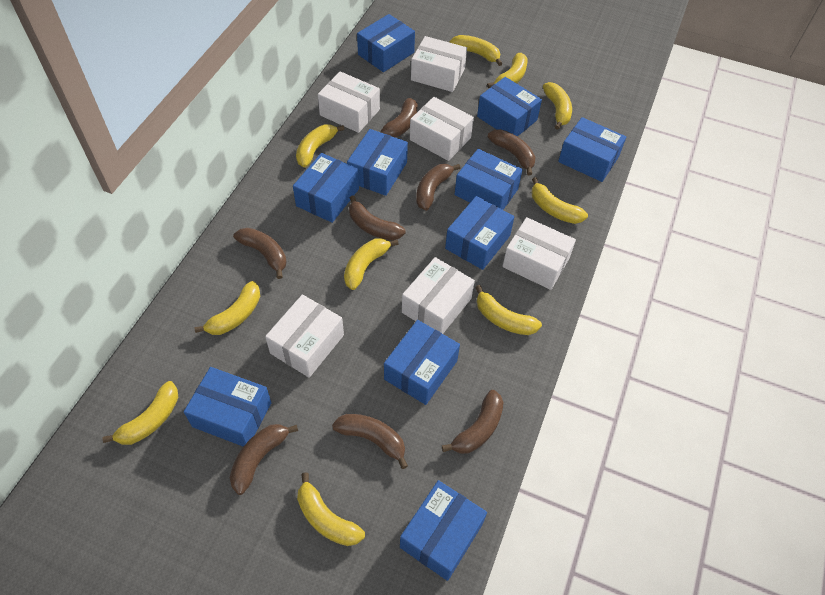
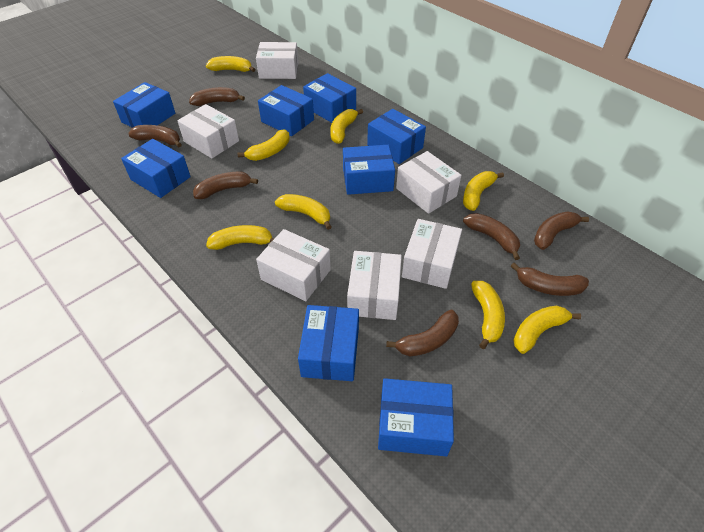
blue box: [184,367,271,447] [293,153,359,223] [347,129,408,196] [357,14,415,72] [384,320,460,405] [400,480,487,581] [445,196,514,270] [454,149,523,210] [477,77,542,136] [558,117,626,182] = 10 -> [113,82,175,128] [121,139,191,198] [258,85,314,136] [298,305,359,381] [303,73,356,123] [343,145,395,195] [367,109,426,164] [378,378,454,456] = 8
brown banana: [230,424,298,495] [233,228,287,279] [332,414,408,469] [349,195,406,240] [380,98,418,138] [416,164,461,211] [442,390,503,454] [488,129,535,176] = 8 -> [128,125,182,147] [189,87,245,106] [193,172,258,199] [386,310,459,356] [463,213,520,260] [510,263,589,296] [534,211,589,250] = 7
yellow banana: [103,381,178,445] [194,281,260,335] [296,124,345,168] [297,472,365,546] [344,238,399,290] [449,35,503,66] [475,285,542,335] [487,53,528,88] [532,177,588,224] [543,82,572,130] = 10 -> [206,56,255,72] [206,225,274,250] [238,129,290,161] [275,194,331,230] [330,109,363,144] [463,171,504,211] [471,281,505,349] [513,306,581,354] = 8

